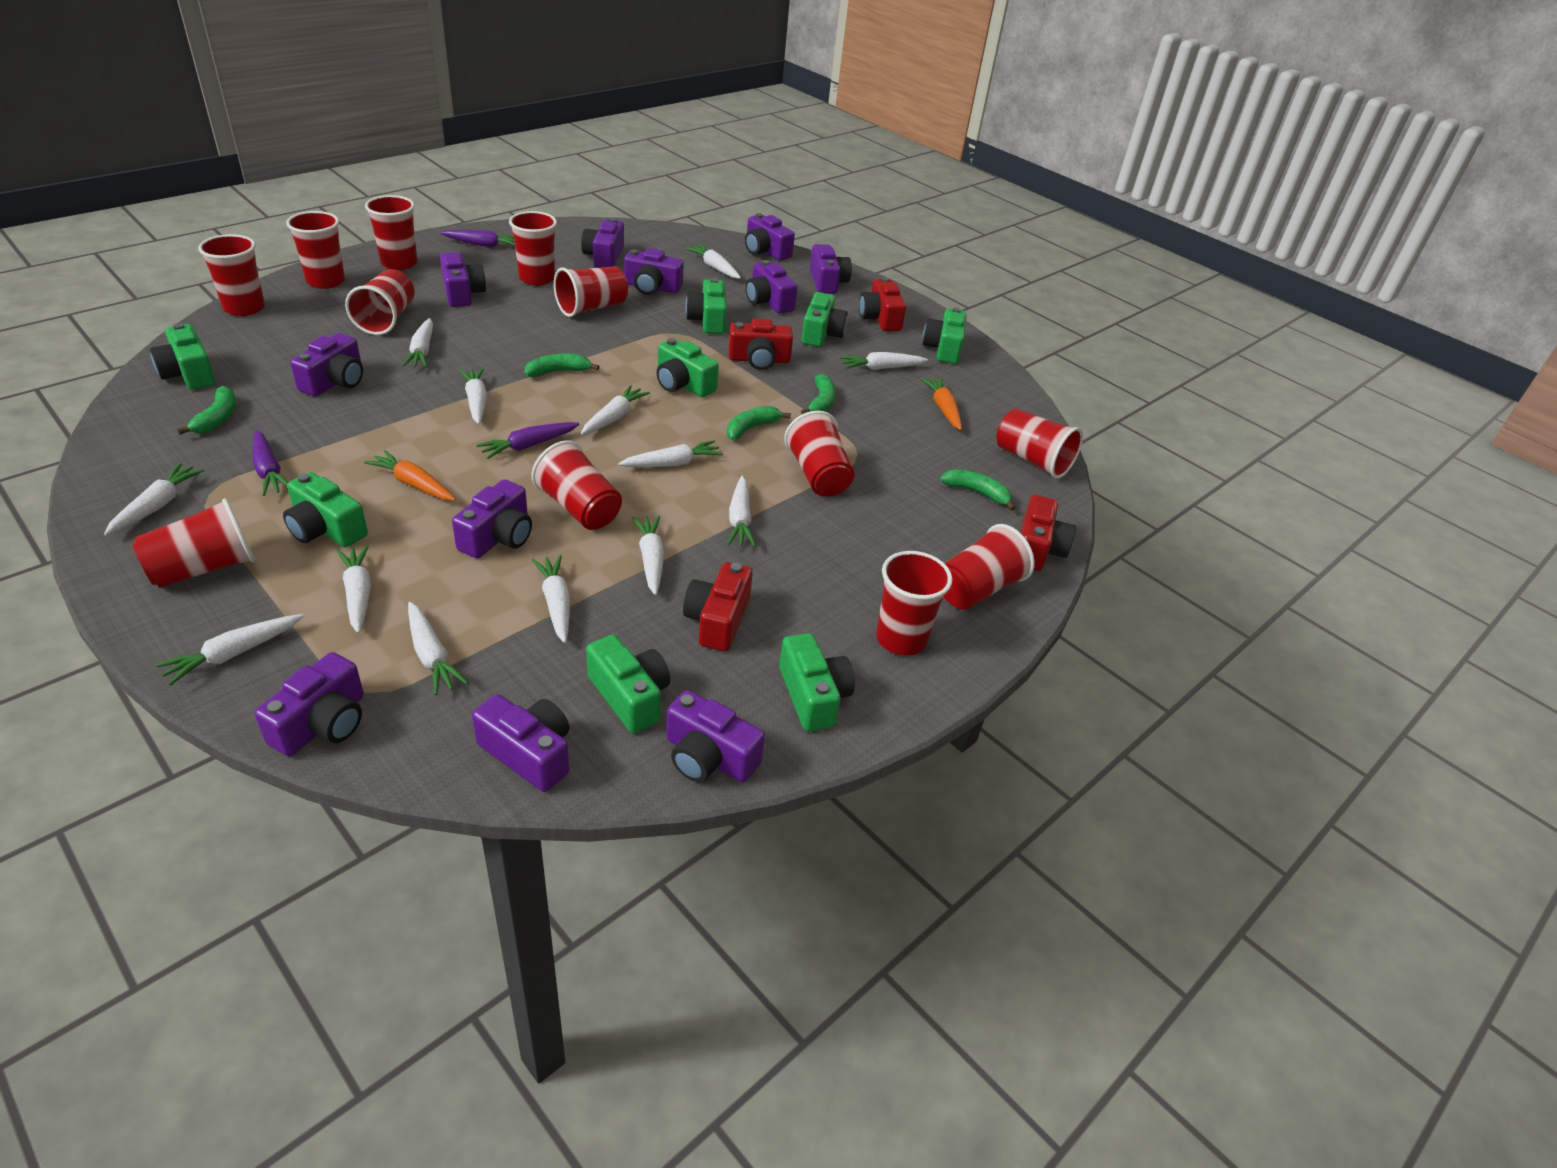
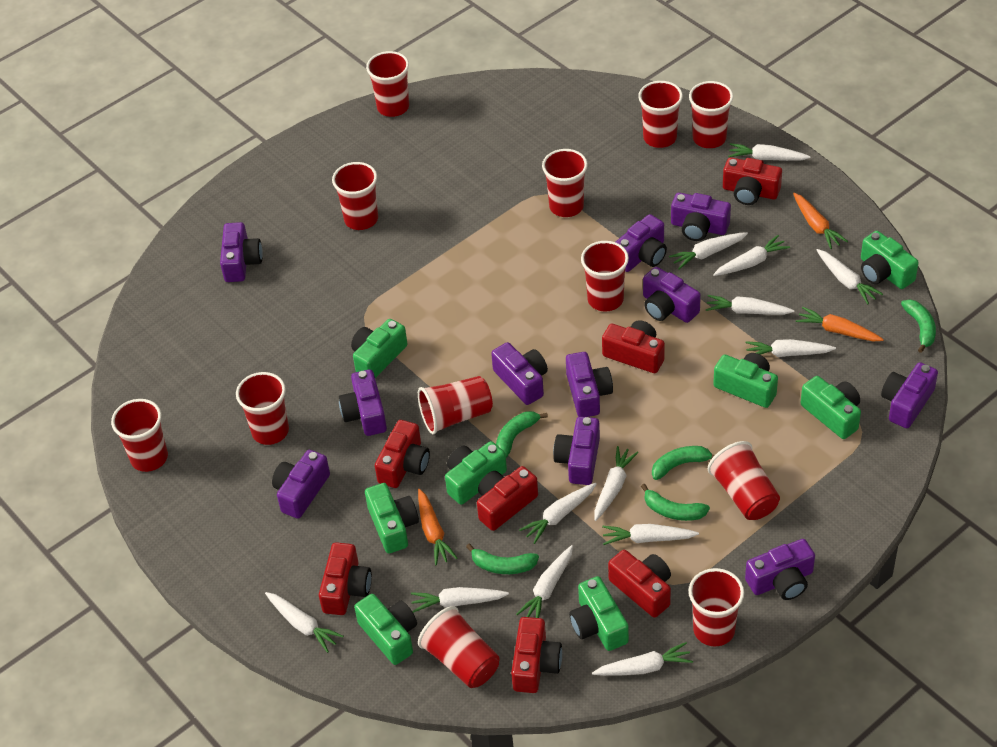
orange carrot: [364,450,456,501] [920,377,962,430] = 2 -> [418,489,457,566] [793,193,848,249] [796,307,884,341] = 3
purple carrot: [253,430,288,496] [440,230,515,247] [476,422,580,459] = 3 -> none = 0
red camera: [683,562,753,651] [729,319,793,370] [859,277,906,331] [1020,495,1076,571] = 4 -> [319,542,372,615] [375,420,430,488] [477,466,538,531] [511,617,562,693] [602,320,665,373] [608,550,671,618] [723,157,782,205] = 7

